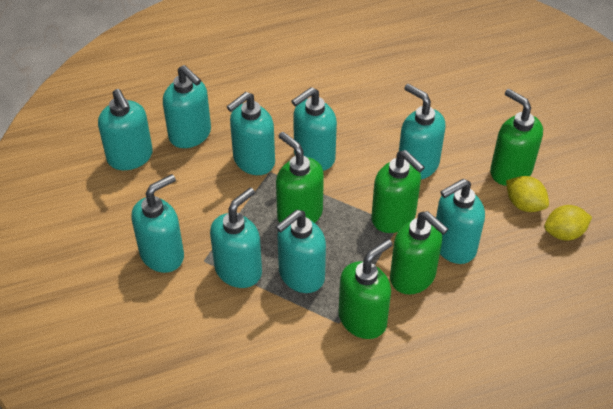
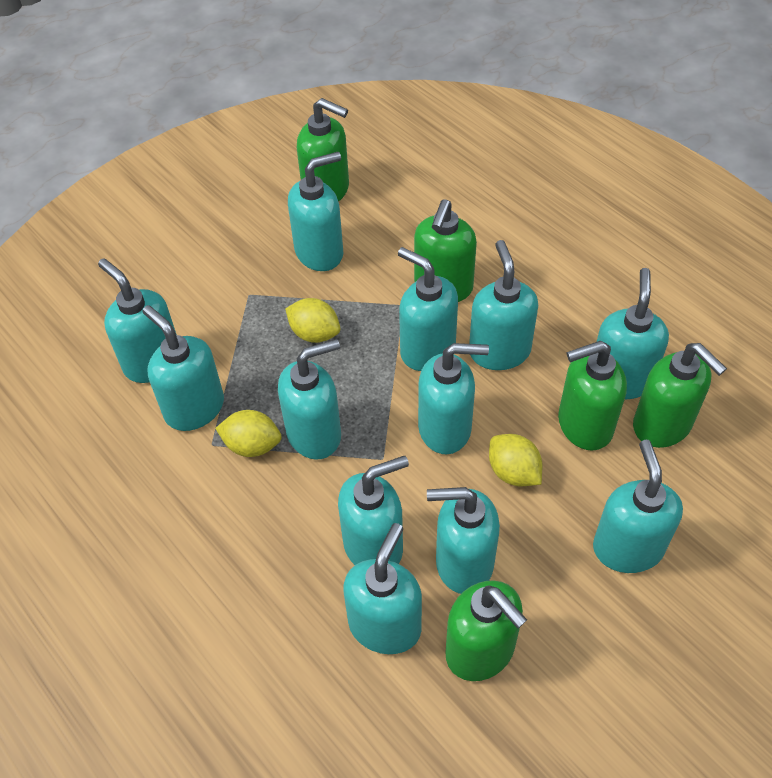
turquoise soap dispenser: [98,89,153,170] [131,174,184,273] [163,65,211,148] [210,187,262,288] [227,92,275,175] [276,210,326,293] [292,87,337,171] [399,84,445,179] [436,179,485,264] = 9 -> [98,258,177,383] [142,305,224,431] [278,339,341,460] [288,152,343,271] [338,456,409,565] [343,523,422,654] [398,247,458,371] [418,343,489,454] [427,487,500,594] [469,240,538,370] [593,440,683,573] [597,268,669,399] = 12
yellow lemon: [506,176,549,212] [544,205,592,241] = 2 -> [215,410,282,457] [285,298,340,343] [489,434,542,486] = 3

